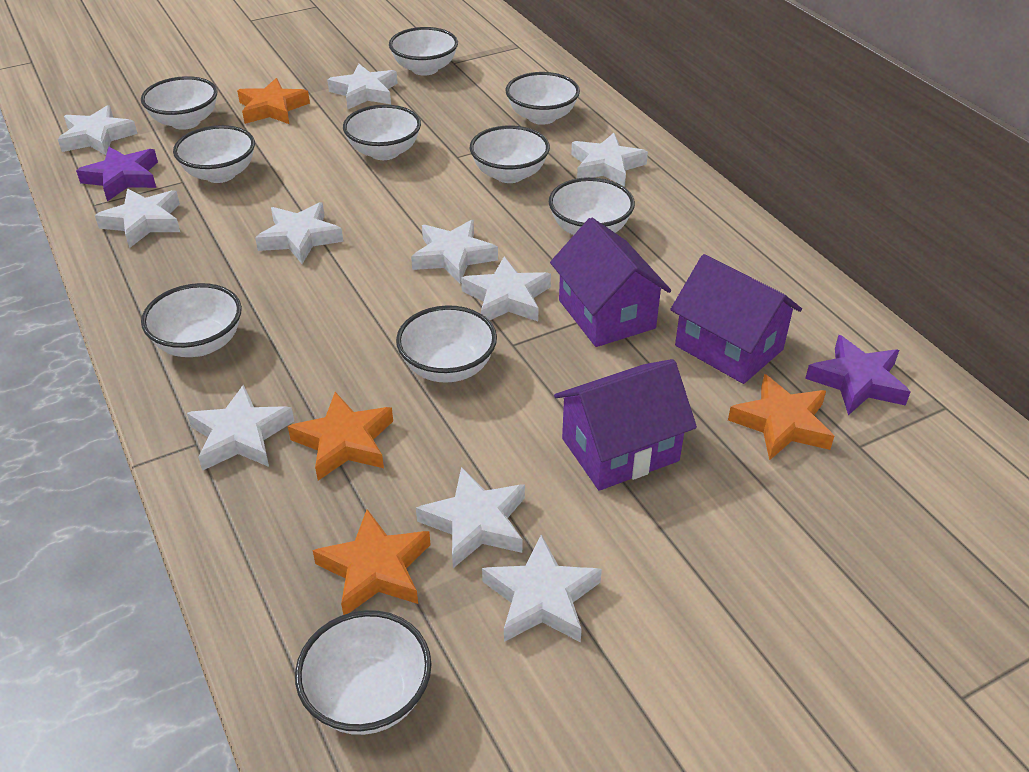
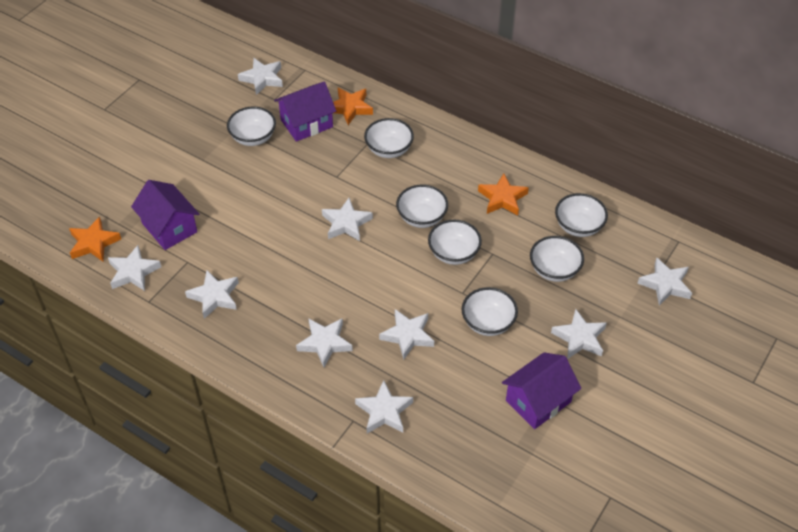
orange star: [237,78,310,124] [288,392,393,481] [312,509,431,615] [728,374,834,460] = 4 -> [69,216,121,261] [333,87,373,125] [478,173,529,215] = 3
purple star: [76,147,158,201] [805,335,910,415] = 2 -> none = 0
white bowl: [141,76,218,130] [141,283,242,357] [173,125,255,183] [295,610,432,735] [343,105,421,160] [389,27,458,76] [396,305,497,383] [470,125,550,183] [506,72,580,125] [549,177,635,235] = 10 -> [227,107,276,146] [364,118,414,158] [396,185,448,228] [428,220,482,265] [462,287,518,336] [530,236,584,282] [555,193,608,237] = 7
white star: [58,105,138,155] [95,189,180,248] [187,384,294,471] [255,202,344,264] [327,64,398,109] [411,220,498,284] [416,467,525,568] [461,257,551,321] [482,534,602,643] [571,133,648,187] = 10 -> [108,245,161,291] [185,270,239,319] [238,58,283,95] [296,318,353,367] [322,198,373,241] [355,380,413,434] [379,309,434,360] [551,309,607,359] [637,258,692,306] = 9

